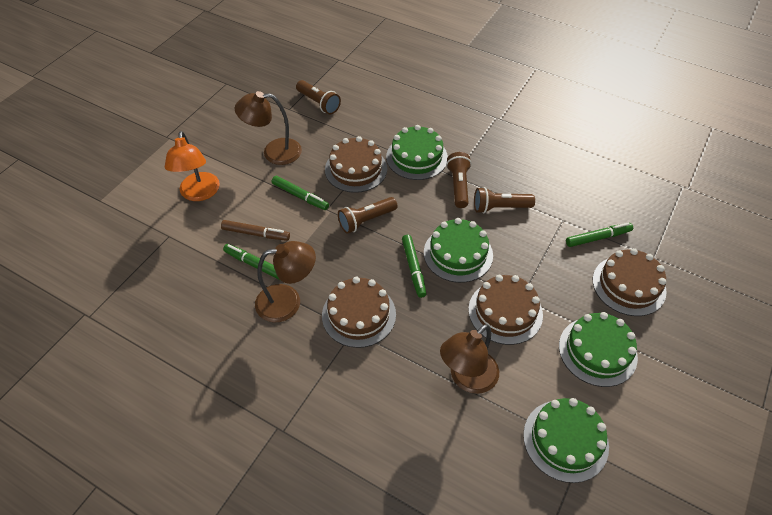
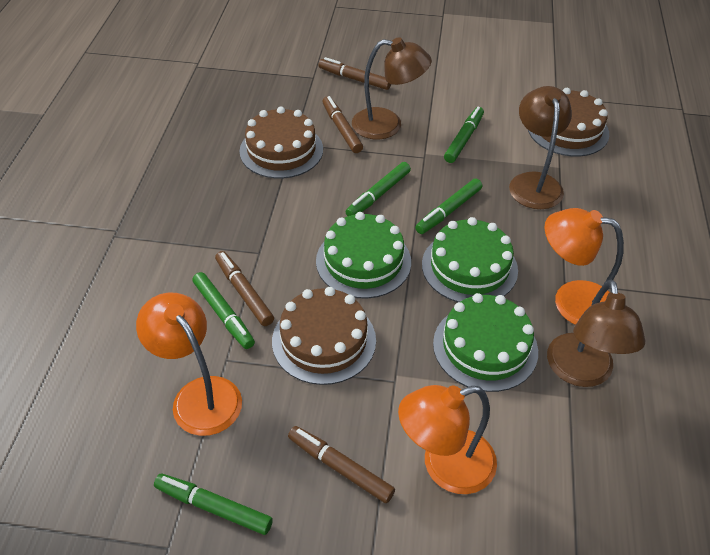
brown cake: [322,277,396,348] [325,136,387,193] [468,275,543,345] [593,248,667,316] = 4 -> [239,106,323,179] [272,287,376,385] [528,88,609,157] = 3
brown flashlight: [296,80,341,114] [338,197,398,234] [446,152,472,208] [474,187,535,214] = 4 -> none = 0
brown marker: [221,220,290,241] = 1 -> [215,251,274,326] [288,426,395,503] [318,57,391,90] [323,96,363,153] = 4
green cake: [386,125,448,180] [424,218,493,283] [523,398,609,483] [559,312,638,387] = 4 -> [316,212,411,298] [422,217,518,302] [433,293,538,392] = 3
green marker: [223,244,280,280] [272,176,329,210] [402,235,426,298] [566,223,633,247] = 4 -> [154,474,273,535] [192,272,255,349] [346,162,411,216] [415,178,482,234] [444,107,484,163] = 5
orange lamp: [165,131,220,201] = 1 -> [136,293,242,436] [398,385,497,494] [545,208,624,325] = 3

